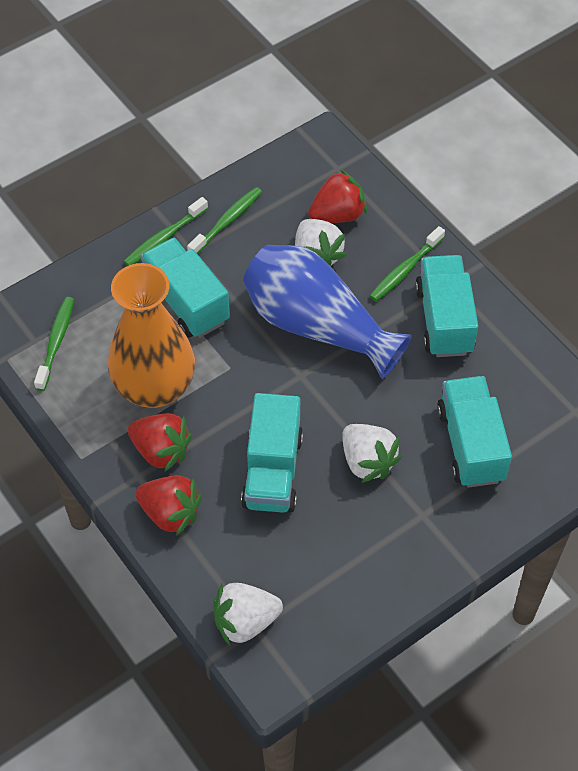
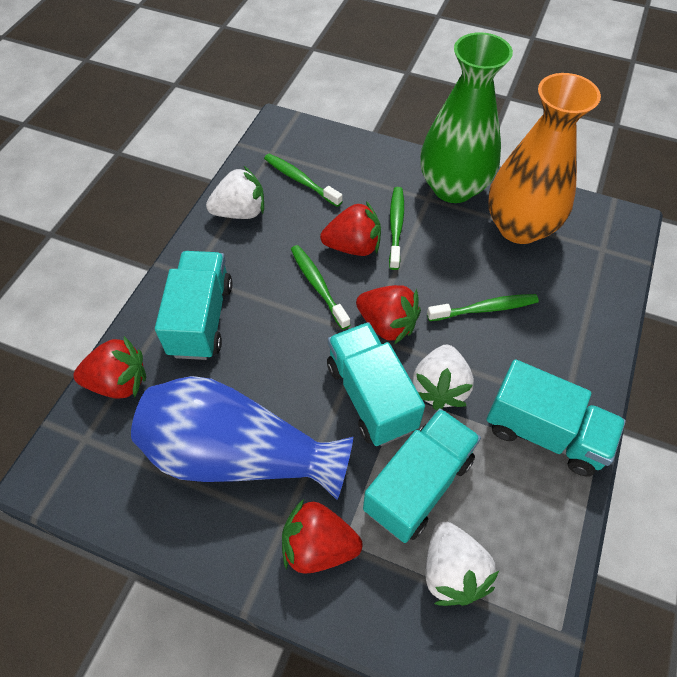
green vase: none = 0 -> [420,32,513,203] = 1
red strawberry: [128,413,192,472] [135,475,202,536] [308,169,367,223] = 3 -> [73,336,146,399] [282,499,363,573] [320,201,381,256] [356,285,421,344] = 4

